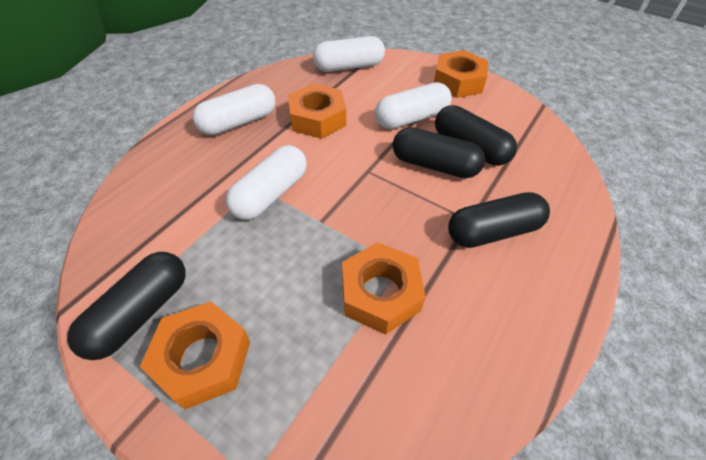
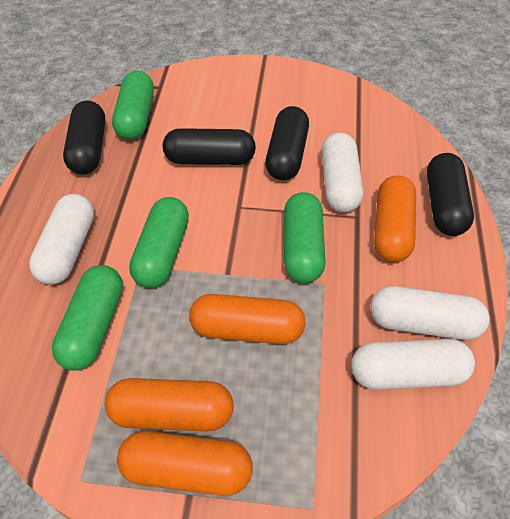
green capsule: none = 0 -> [52,265,123,370] [112,71,154,140] [129,197,189,288] [284,192,326,283] = 4
orange capsule: none = 0 -> [105,378,234,431] [117,431,253,496] [189,294,306,344] [374,175,416,262] = 4
orange nut: [140,301,250,409] [288,83,346,139] [342,242,426,334] [434,50,488,98] = 4 -> none = 0

